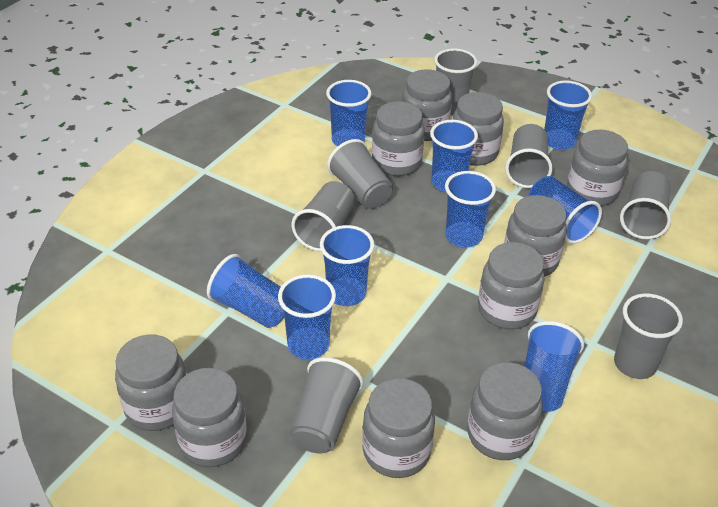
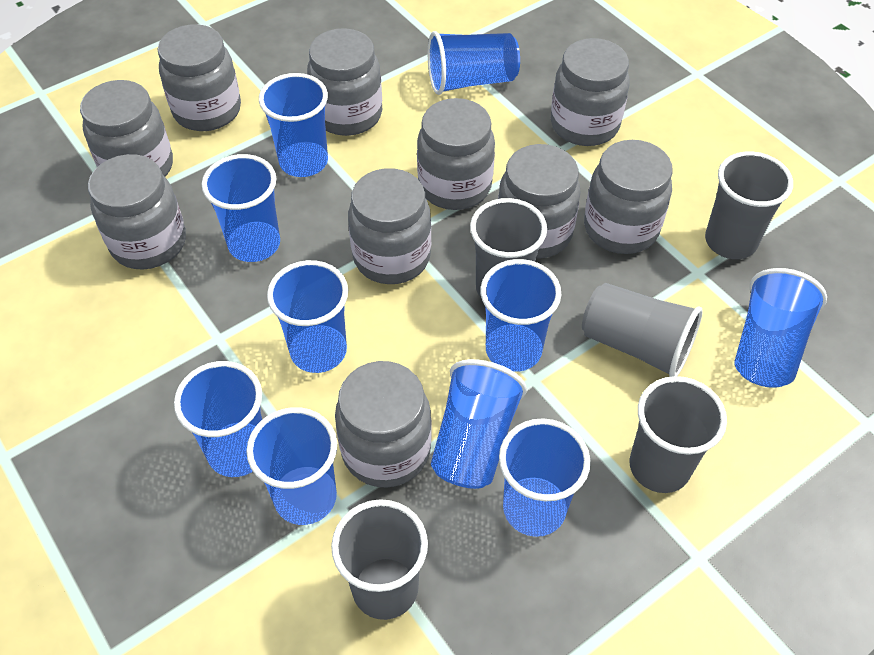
blue cup: [207,254,284,328] [278,274,336,360] [320,225,374,306] [326,80,372,146] [430,120,478,192] [445,171,496,247] [524,321,584,412] [529,176,602,244] [544,80,592,150] = 9 -> [174,361,262,477] [202,154,280,262] [246,407,337,525] [259,73,328,177] [267,260,348,373] [428,31,520,95] [431,359,527,489] [480,259,561,372] [499,418,590,537] [734,268,827,388] = 10
grey cup: [289,357,363,454] [292,181,355,251] [327,139,393,209] [434,49,477,116] [505,124,553,188] [614,294,683,379] [620,171,671,240] = 7 -> [331,499,428,620] [470,198,547,299] [582,283,703,377] [630,376,727,493] [705,151,793,259] = 5

